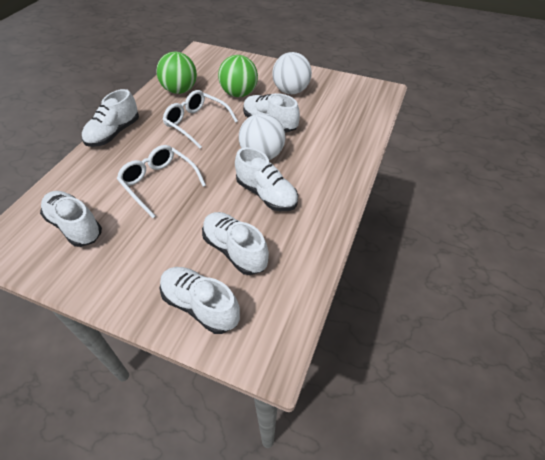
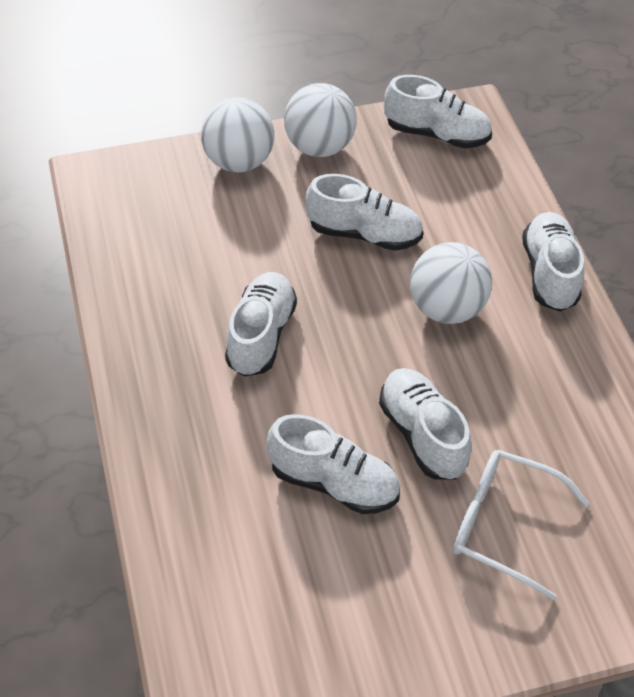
green ball: [156,52,197,94] [218,55,258,97] = 2 -> none = 0
white ball: [239,113,285,160] [272,52,312,94] = 2 -> [201,97,274,172] [284,83,357,157] [410,242,492,324] = 3
white glasses: [117,145,206,218] [163,90,238,148] = 2 -> [453,450,590,600] = 1

